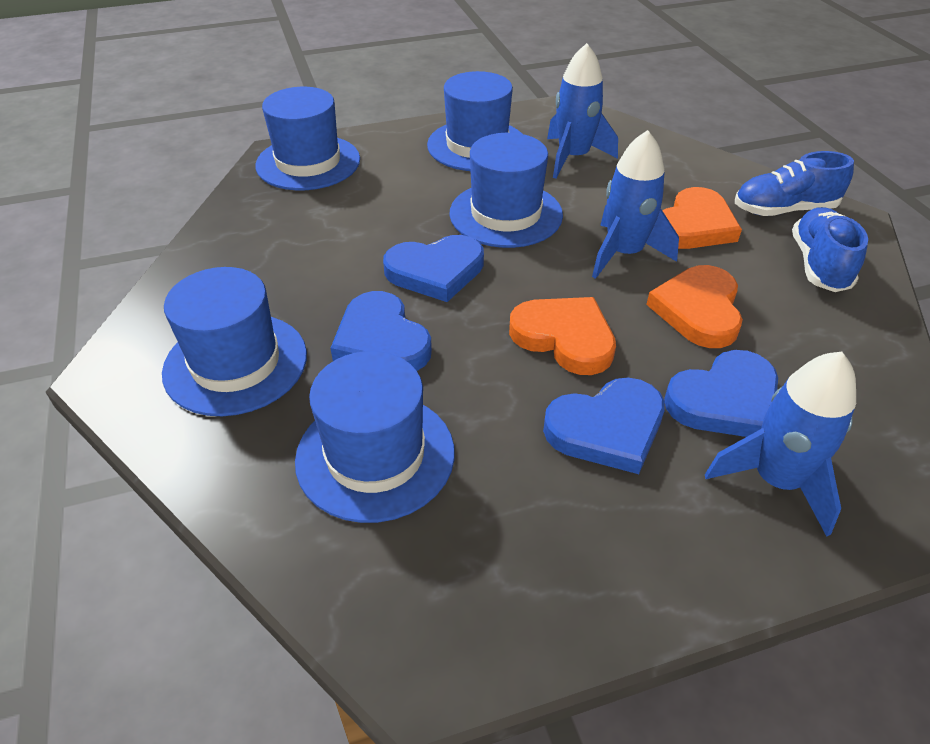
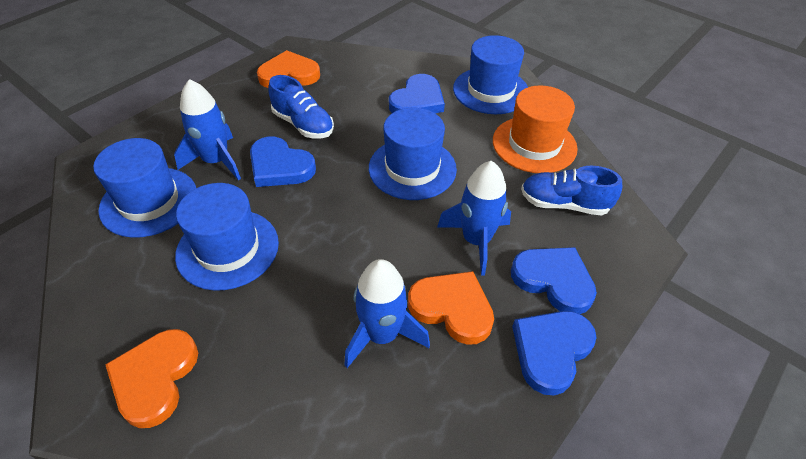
blue hat: [162,267,307,416] [255,87,360,190] [295,351,455,523] [427,71,522,171] [449,133,563,248] = 5 -> [93,138,196,238] [175,183,279,291] [369,108,457,200] [453,35,528,114] = 4
orange hat: none = 0 -> [493,85,578,173] = 1

